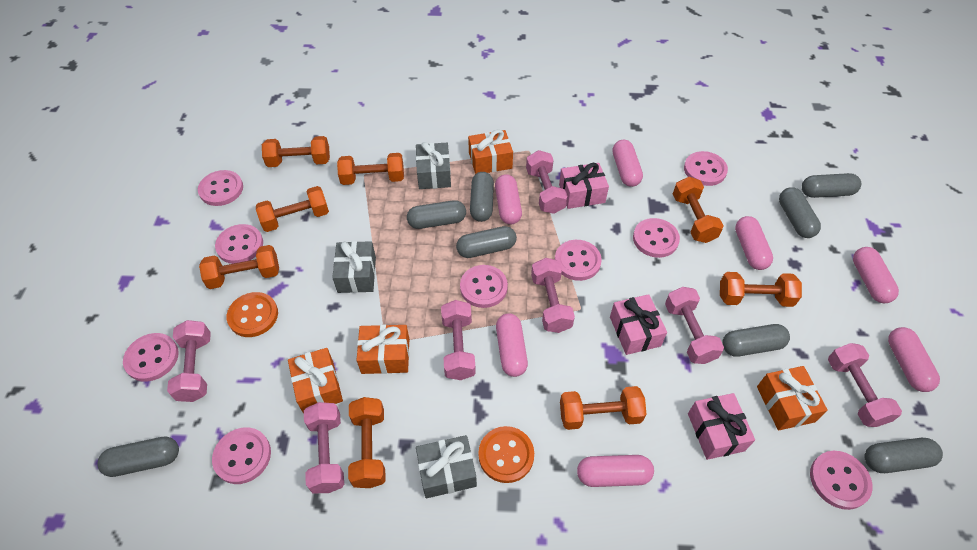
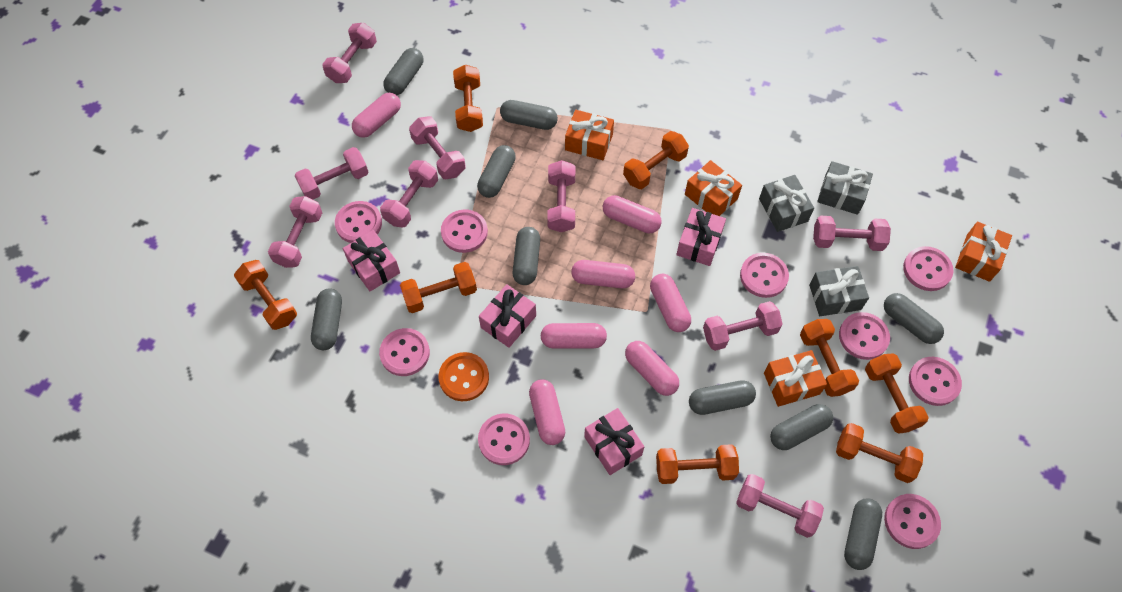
grey capsule: [97,436,179,477] [407,200,466,229] [456,226,517,258] [470,172,494,222] [722,324,790,356] [779,187,821,238] [802,173,861,198] [864,438,943,473] = 8 -> [311,289,342,350] [383,48,424,95] [477,145,516,198] [500,100,558,130] [512,227,540,285] [689,380,756,415] [770,404,833,450] [844,498,882,570] [884,293,944,344] = 9
orange button: [227,292,278,337] [478,426,534,483] = 2 -> [439,352,489,401] = 1
pink dumbbell: [167,320,211,402] [304,402,344,493] [441,300,476,380] [526,150,568,214] [531,258,575,333] [665,287,724,364] [828,343,902,427] = 7 -> [268,196,322,268] [295,147,368,199] [322,23,377,83] [380,160,438,228] [409,116,466,179] [547,160,575,232] [703,301,783,351] [736,474,824,538] [813,216,891,251] = 9
pink gift: [559,163,609,209] [610,294,667,355] [688,393,755,460] = 3 -> [343,230,400,291] [479,284,536,348] [584,408,644,475] [676,208,726,266] = 4

